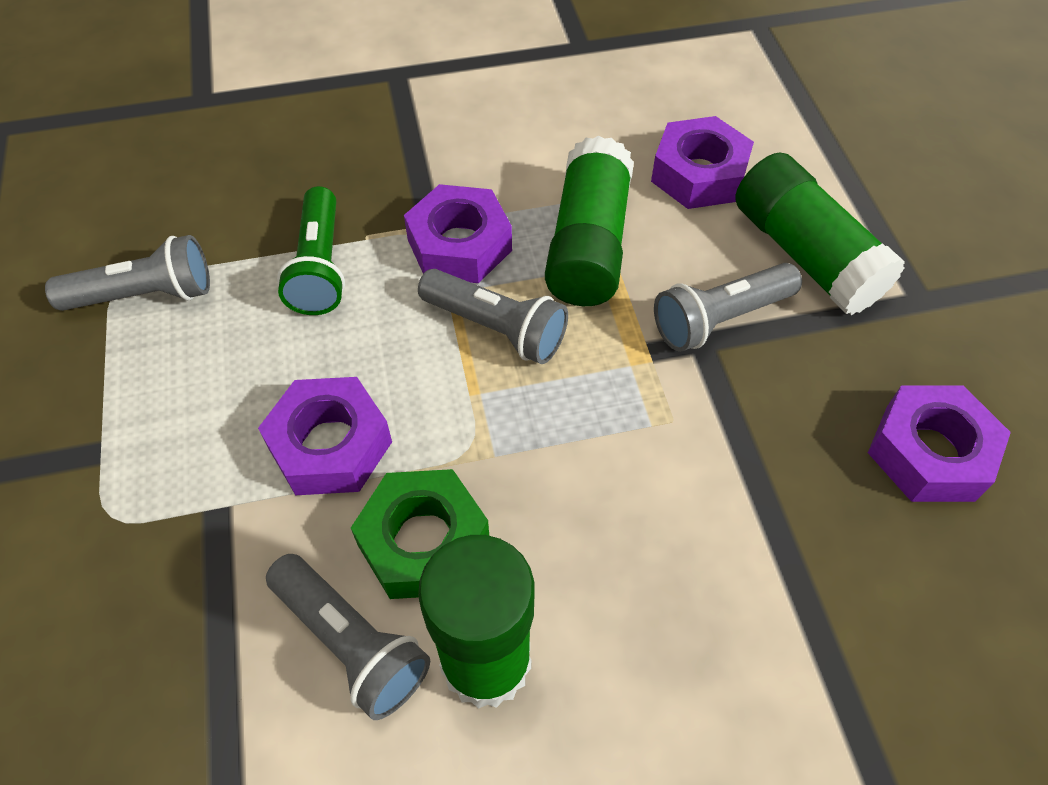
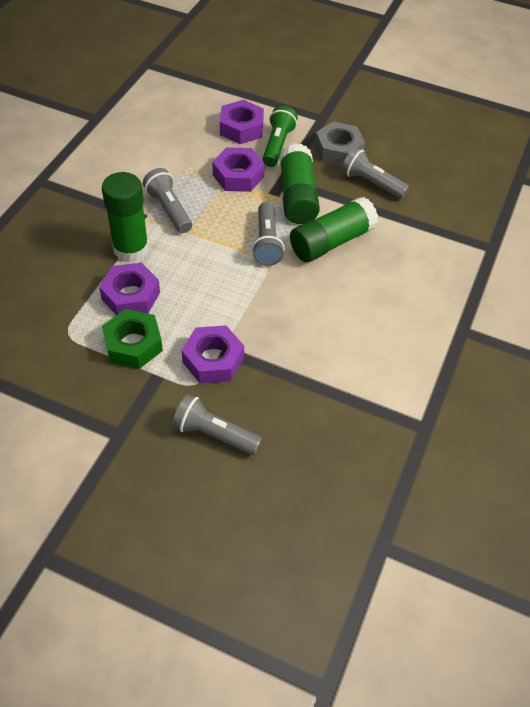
grey nut: none = 0 -> [315,121,365,166] = 1

